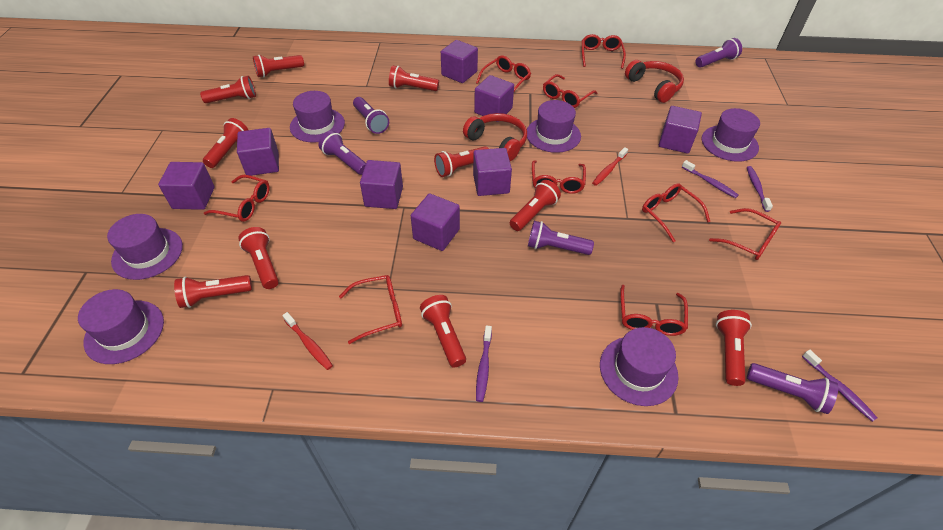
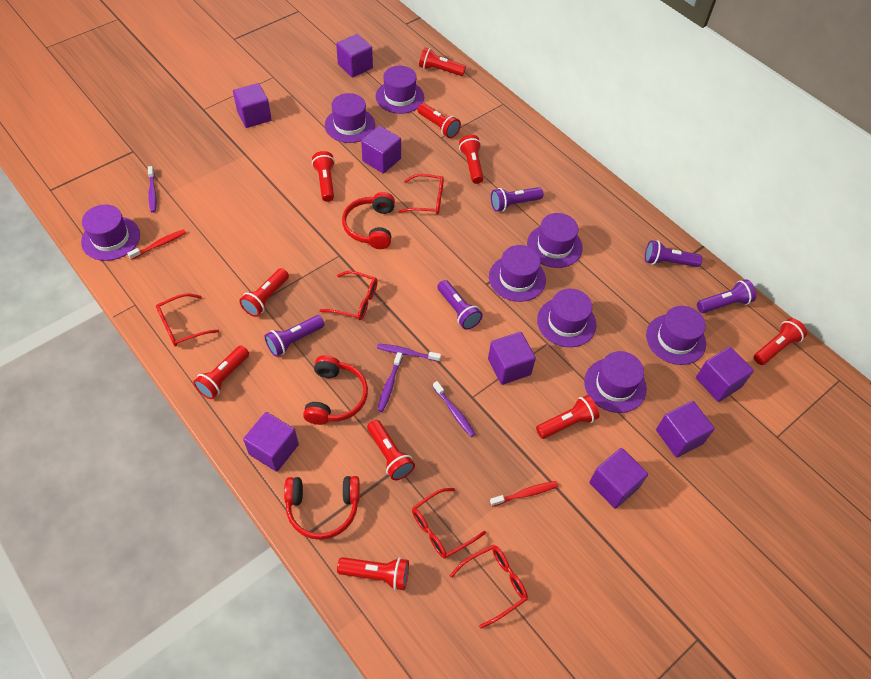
purple hat: [78,289,164,364] [107,214,183,280] [290,91,345,143] [527,100,581,153] [600,327,679,406] [701,108,760,162] = 6 -> [81,205,140,261] [325,93,375,143] [375,66,424,114] [489,245,546,302] [527,213,583,268] [537,289,596,347] [584,351,647,413] [646,306,706,365] = 8
red glasses: [204,175,270,222] [339,275,402,344] [476,55,531,91] [532,160,586,194] [543,74,597,108] [582,34,626,69] [620,285,688,336] [642,183,710,242] [709,208,781,260] = 9 -> [156,293,219,347] [319,271,377,320] [398,174,444,215] [412,488,486,559] [450,545,528,628] = 5
red headphones: [463,113,527,161] [625,60,684,103] = 2 -> [284,476,360,540] [303,355,368,425] [342,192,395,249] = 3

